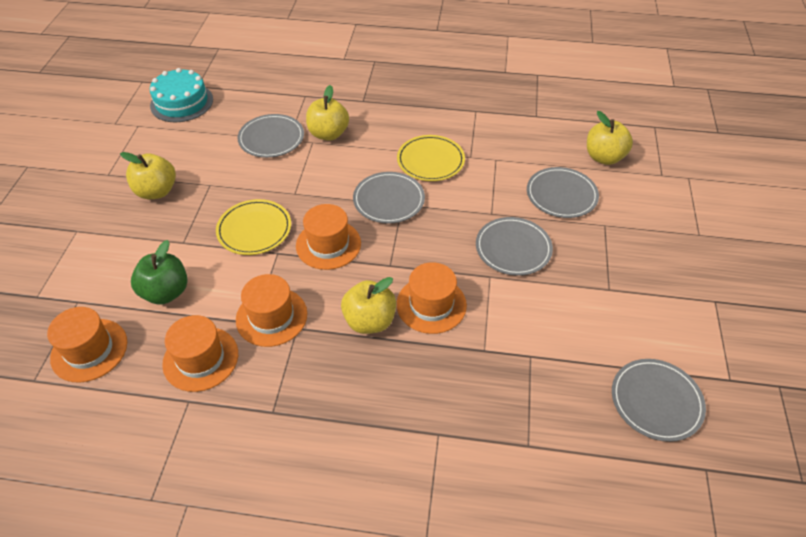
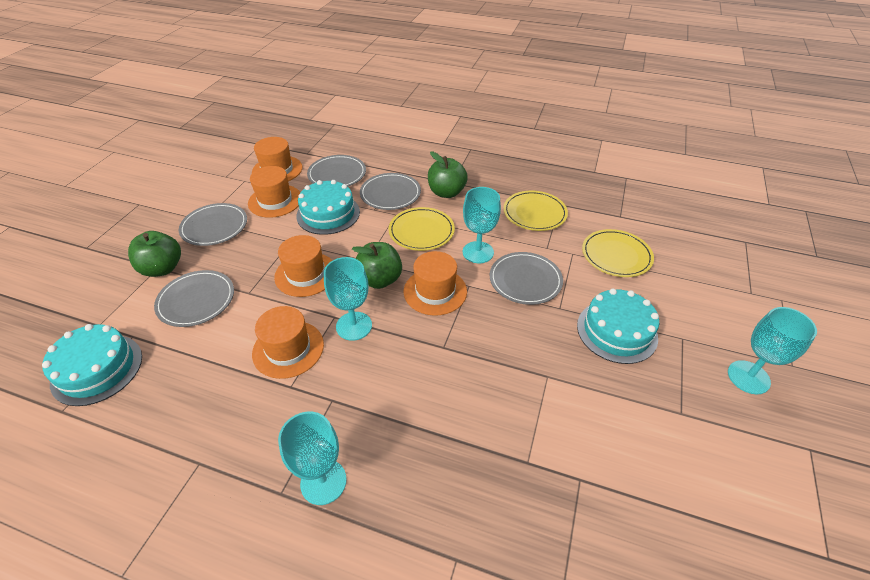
green apple: [131,240,188,305] = 1 -> [128,231,181,277] [352,242,402,289] [428,151,468,198] = 3
turquoise cake: [150,68,213,122] = 1 -> [42,324,142,406] [296,180,360,235] [577,288,659,364] = 3
turquoise goblet: none = 0 -> [278,412,347,505] [324,257,372,341] [463,187,501,263] [728,307,817,394] = 4
yellow apple: [120,152,176,199] [306,85,349,141] [341,277,396,334] [587,111,633,165] = 4 -> none = 0
yellow plate: [216,199,291,255] [397,135,465,181] = 2 -> [388,207,455,251] [503,191,568,231] [582,229,654,277] = 3

